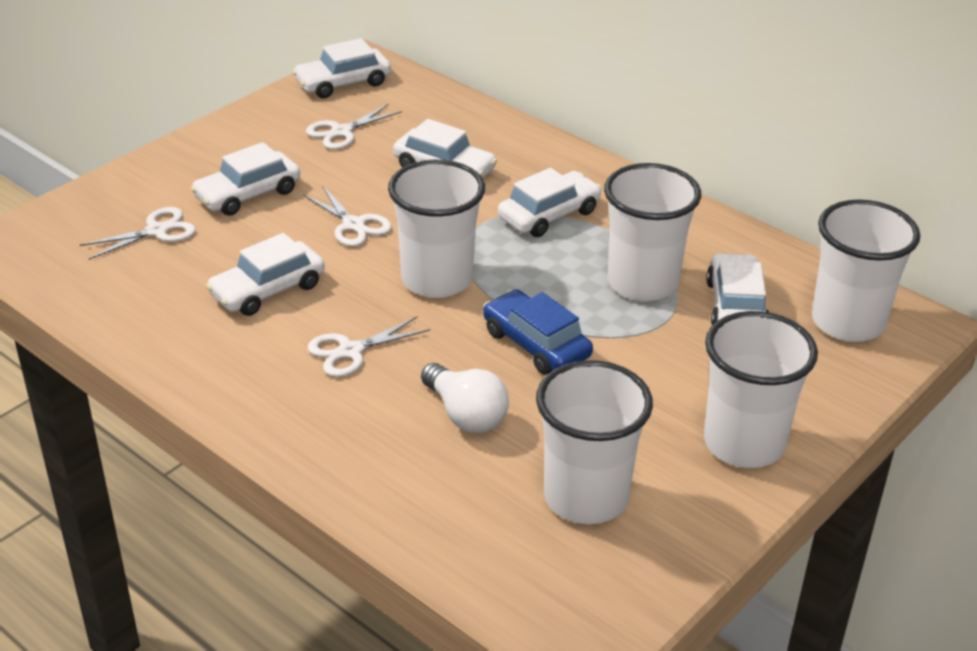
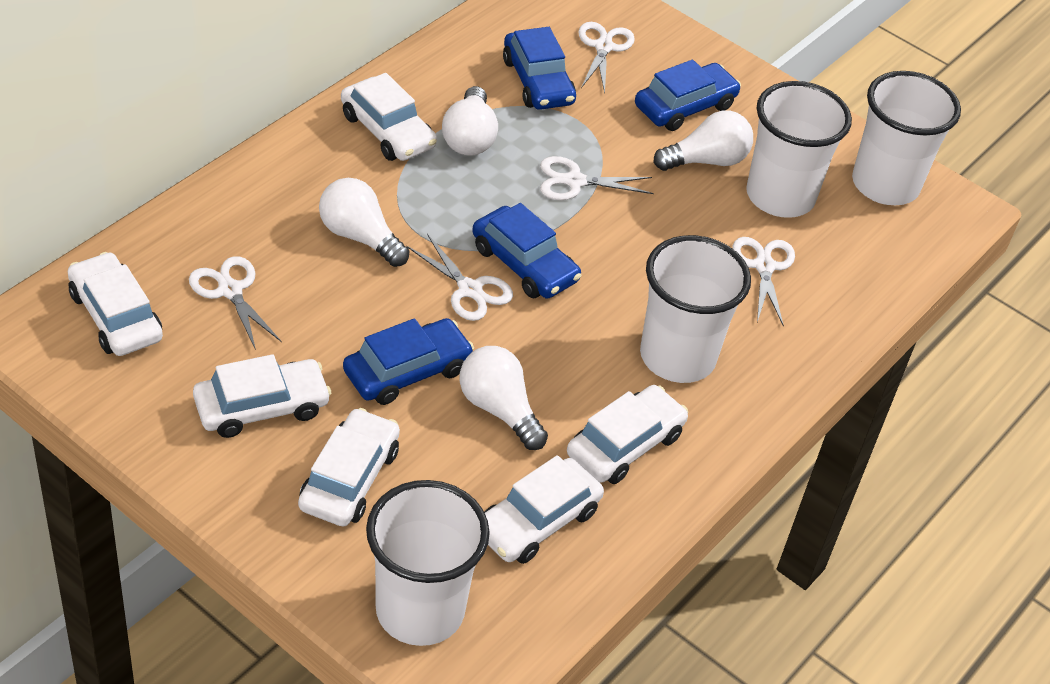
blue car: [483,289,593,374] = 1 -> [343,318,474,405] [472,203,581,299] [503,27,576,110] [635,60,741,131] = 4
white cup: [388,159,485,298] [536,360,653,524] [604,163,701,301] [704,311,818,468] [812,199,920,342] = 5 -> [366,480,490,646] [640,235,751,383] [746,81,852,218] [852,71,961,205] = 4
white light bulb: [421,363,509,433] = 1 -> [319,178,410,267] [442,86,498,156] [460,346,548,450] [654,110,753,171] = 4
white scissors: [80,207,196,260] [302,185,392,247] [306,104,402,149] [308,316,430,377] = 4 -> [189,256,282,350] [406,234,513,321] [540,156,654,200] [578,22,635,93] [733,237,795,327] = 5

